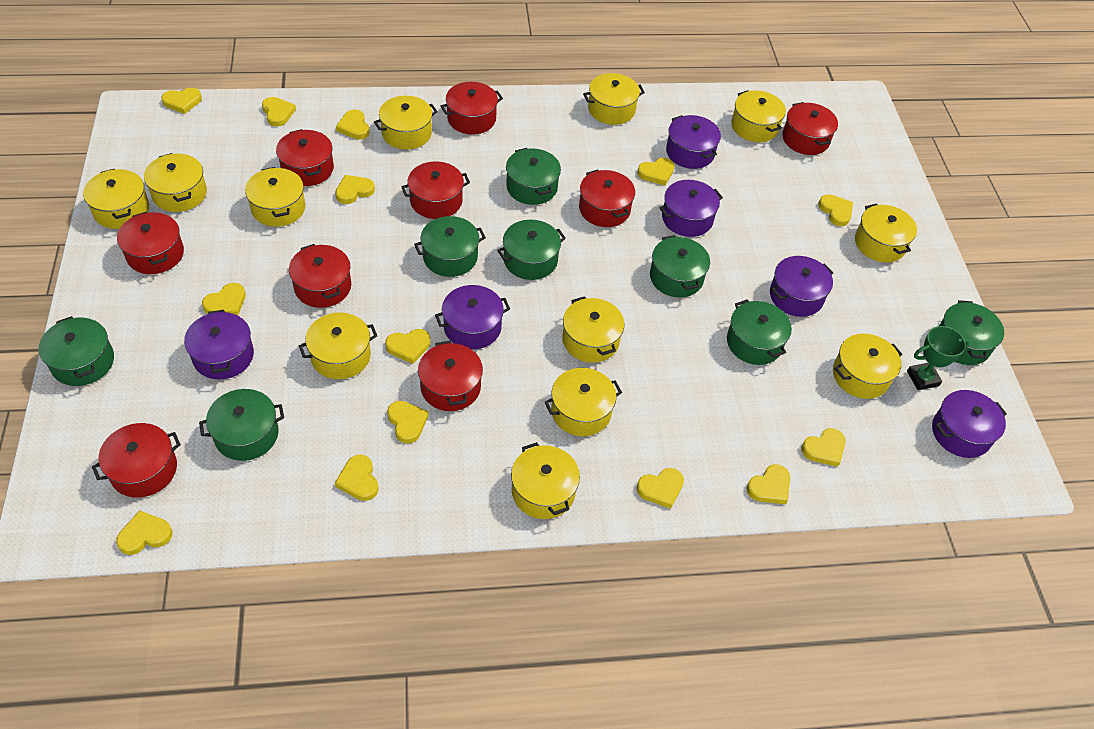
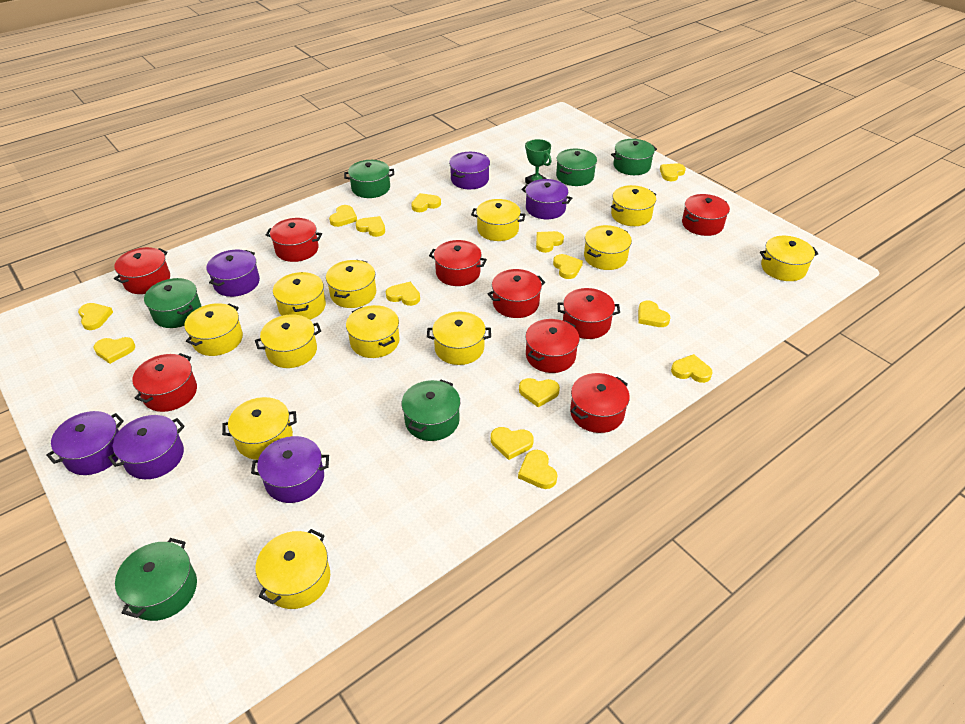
green pot: [39,316,114,386] [199,389,284,461] [414,216,486,277] [497,220,566,280] [506,148,561,205] [650,235,710,298] [727,299,792,365] [939,300,1004,365] = 8 -> [115,538,197,621] [144,278,201,328] [344,160,394,198] [402,380,460,441] [556,149,597,186] [611,139,657,175] = 6

